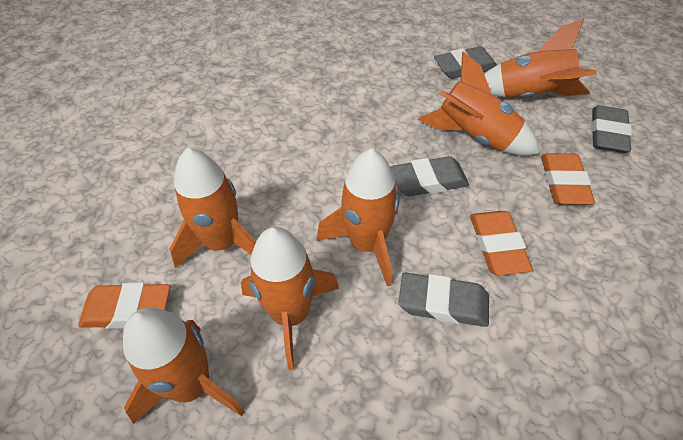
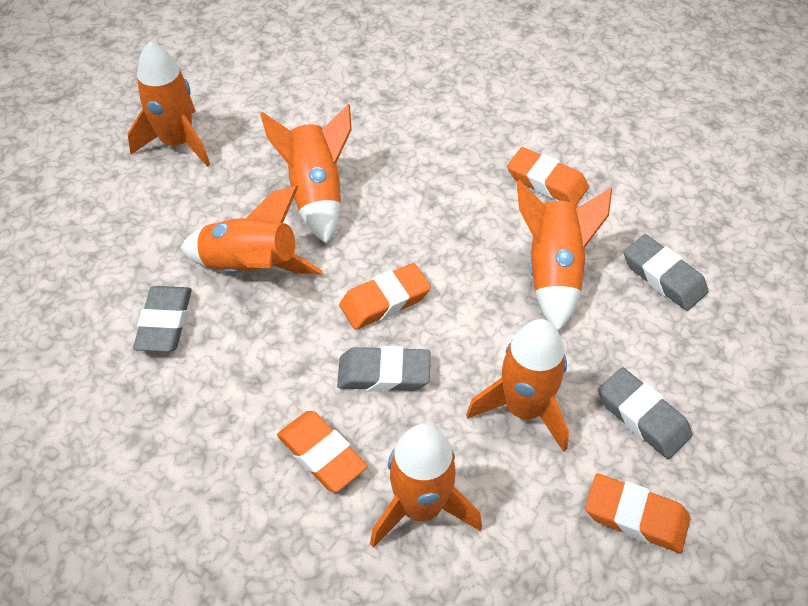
orange eraser: [78,282,170,329] [470,211,533,275] [541,153,595,205] = 3 -> [277,411,368,492] [339,263,431,330] [507,147,589,205] [585,473,690,553] = 4

